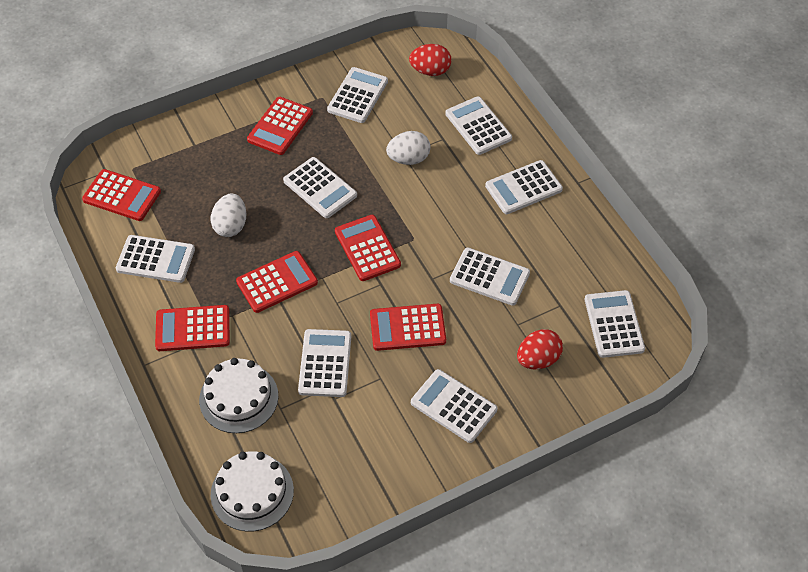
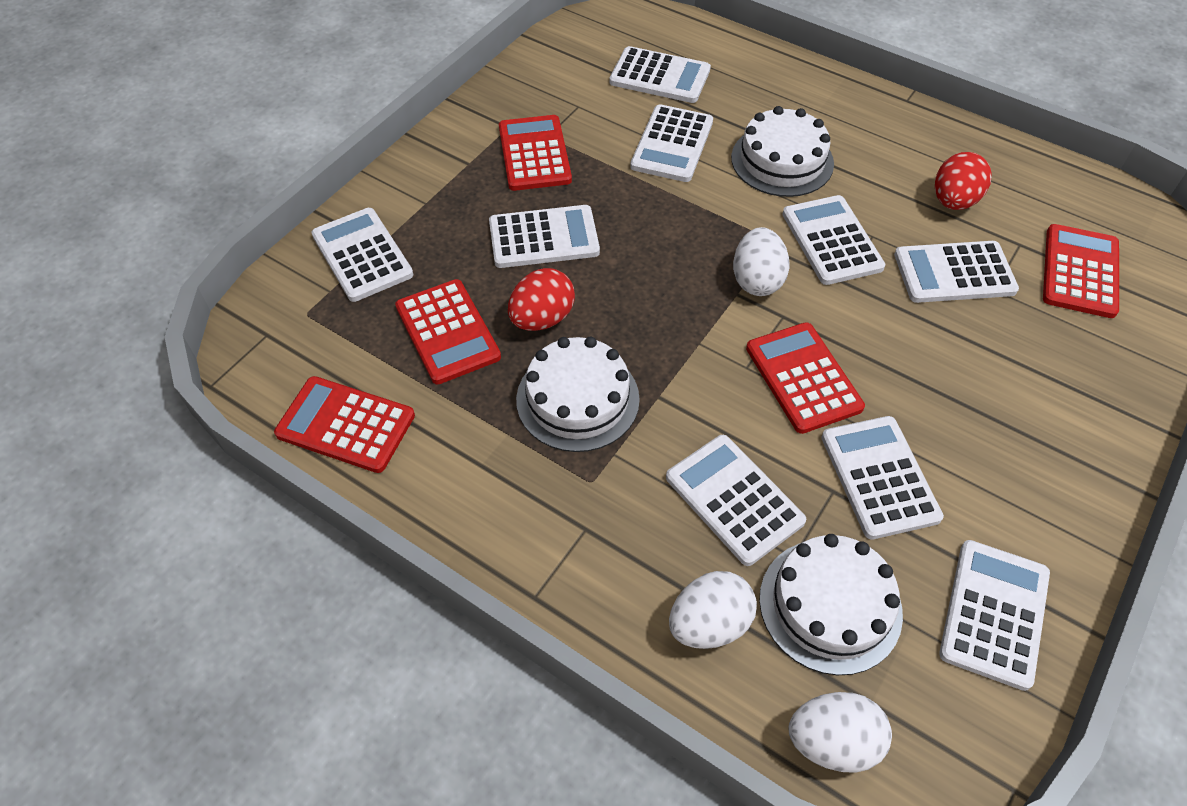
red calculator: [82,169,161,221] [155,305,230,351] [236,251,318,313] [247,97,313,155] [335,215,401,281] [370,304,446,351] = 6 -> [274,376,415,473] [395,279,501,384] [499,115,572,191] [746,322,865,434] [1043,224,1119,318] = 5
white cake: [199,358,279,433] [211,451,294,532] = 2 -> [516,337,640,452] [731,106,834,197] [759,534,903,675] = 3
white egg: [211,194,246,237] [386,131,431,165] = 2 -> [669,571,757,649] [733,227,790,296] [789,692,892,773] = 3

